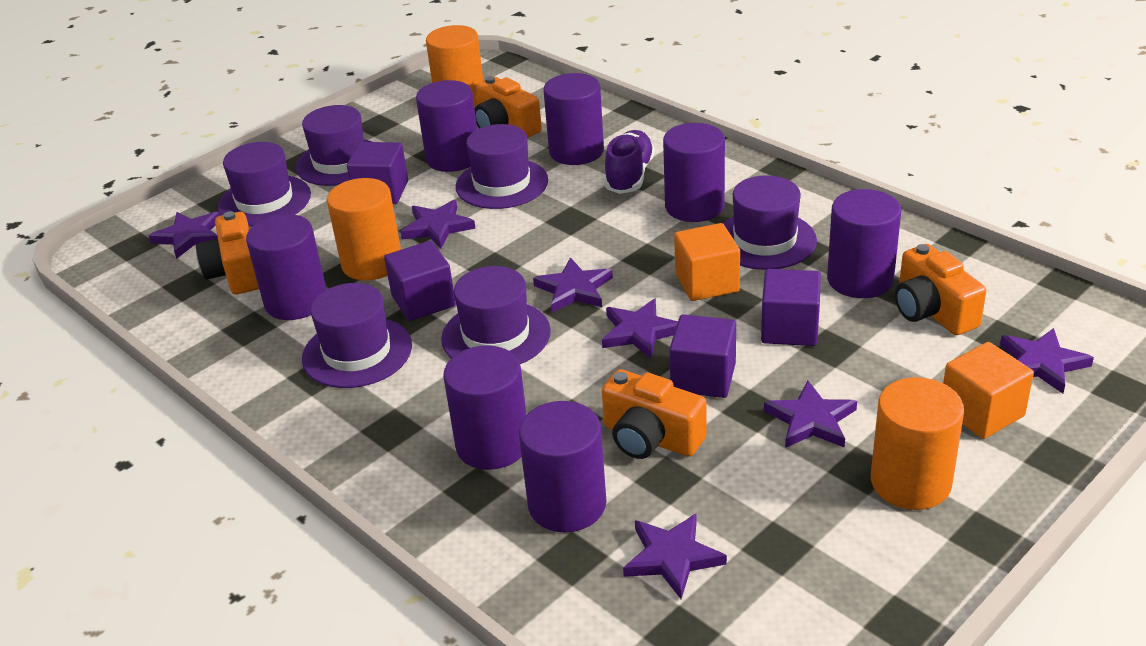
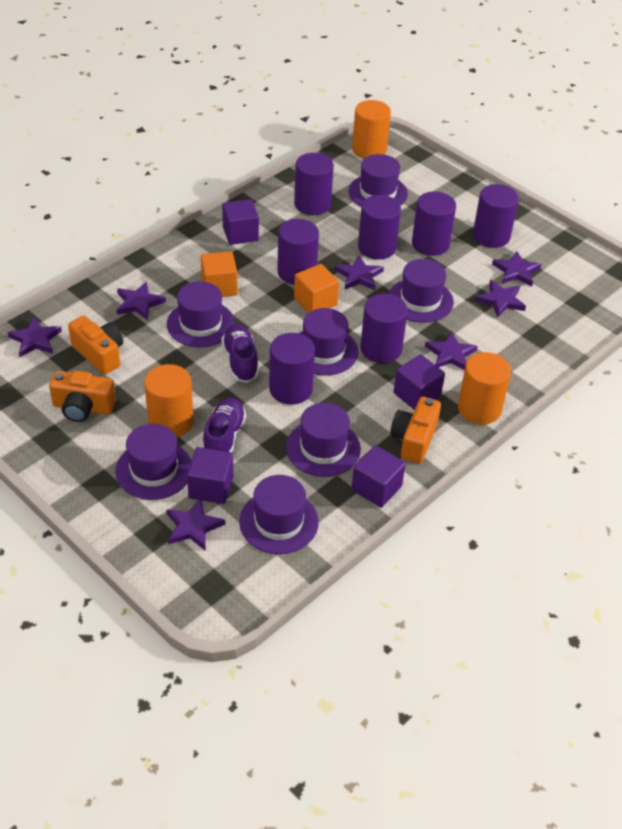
orange camera: [196,211,259,294] [475,76,542,138] [602,369,707,459] [895,244,986,335] = 4 -> [49,371,116,422] [68,316,123,375] [390,397,441,464] = 3
purple hat: [217,142,311,227] [295,105,372,186] [302,283,412,388] [441,266,551,364] [456,124,548,209] [723,175,817,270] = 6 -> [115,424,191,500] [167,281,235,347] [239,475,319,554] [286,403,361,477] [299,308,359,376] [348,154,408,206] [389,259,454,323] = 7
purple shoe: [604,130,655,194] = 1 -> [202,398,246,452] [222,324,259,383] = 2

